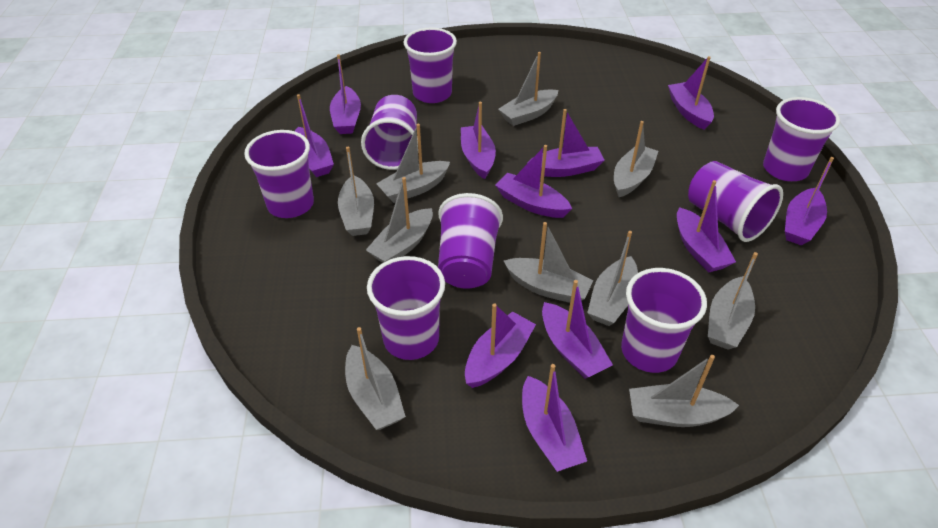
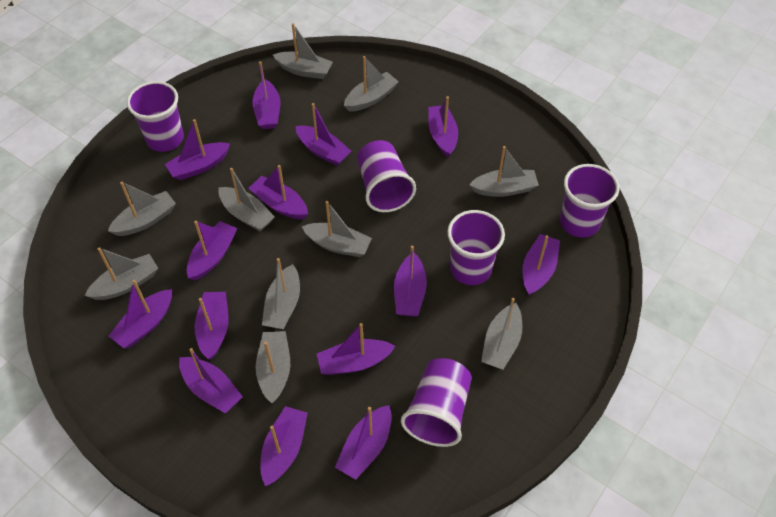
purple boat: [295,94,334,177] [330,54,361,134] [461,102,496,179] [465,303,536,388] [495,145,572,218] [522,364,587,472] [527,109,605,177] [542,280,613,379] [668,56,714,130] [677,180,736,273] [785,157,834,246] = 11 -> [109,280,172,348] [165,119,230,180] [179,348,243,414] [187,221,237,280] [195,292,229,359] [249,165,308,219] [252,61,280,129] [261,406,308,486] [295,103,351,166] [317,323,395,375] [335,405,392,480] [394,245,427,316] [428,96,458,157] [522,234,560,295] = 14
purple cup: [244,130,314,218] [361,95,418,170] [367,256,445,360] [404,28,457,103] [438,193,503,289] [621,268,707,373] [688,161,783,242] [763,97,840,181] = 8 -> [127,81,184,152] [357,140,416,212] [401,358,472,447] [447,210,505,285] [560,164,619,238] = 5

